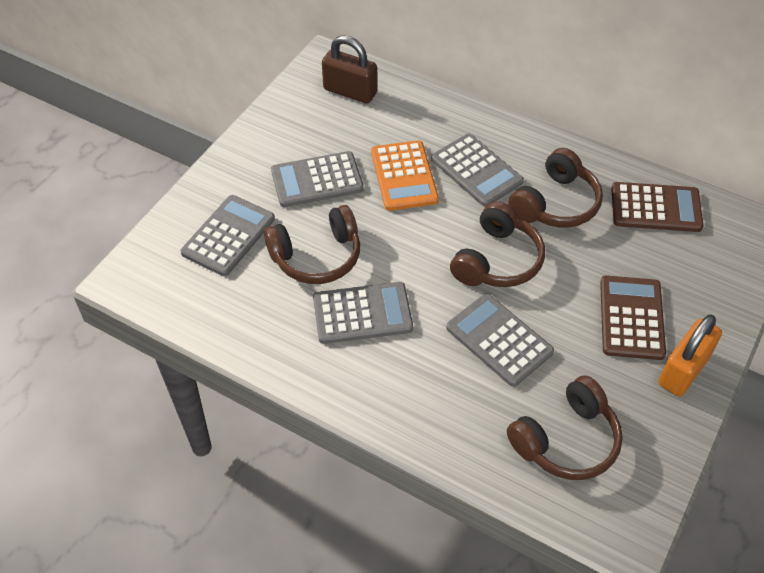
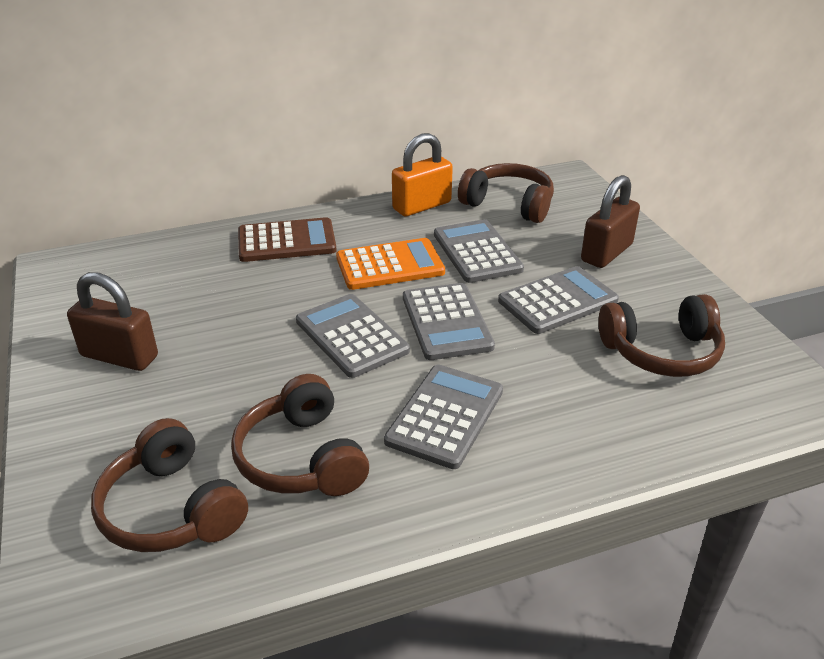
brown calculator: [600,275,666,360] [611,182,704,232] = 2 -> [238,217,337,262] = 1
brown padlock: [322,35,377,104] = 1 -> [67,272,158,371] [581,175,640,268] = 2

